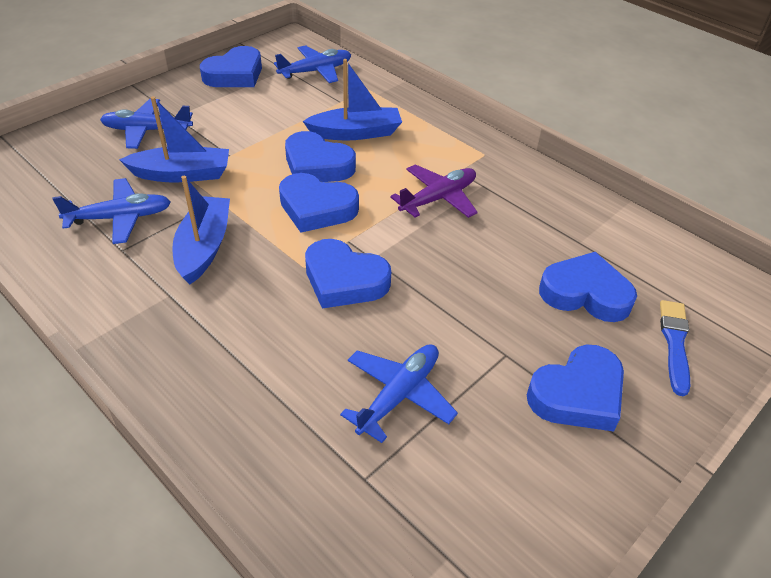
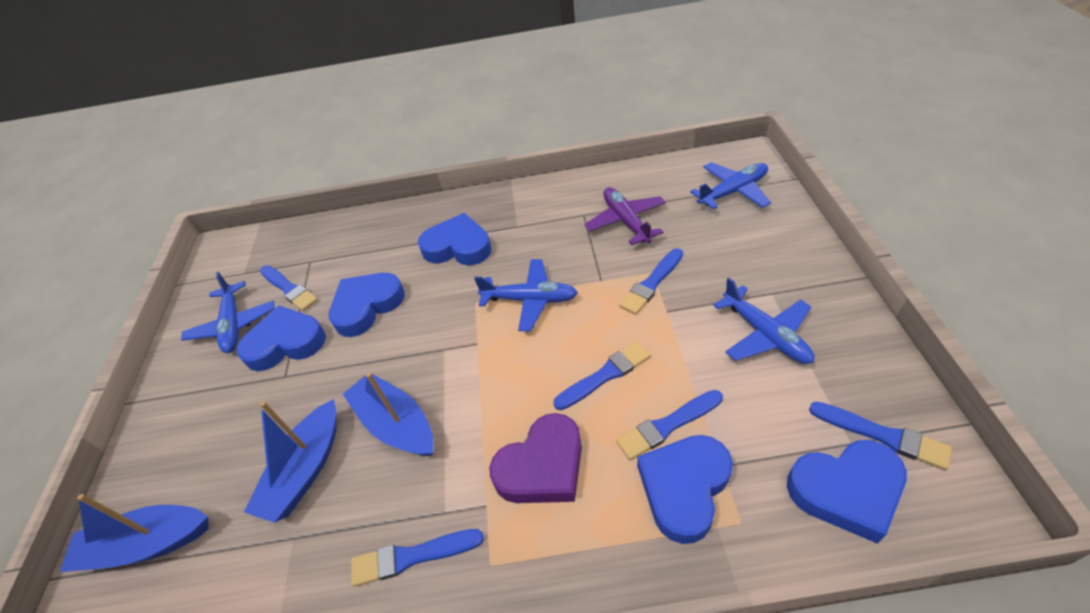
blue brush: [660,300,690,397] = 1 -> [260,265,318,311] [351,529,484,587] [553,341,651,410] [616,390,723,460] [619,248,683,315] [809,402,952,470] = 6
blue heart: [200,46,262,87] [279,173,359,233] [285,131,356,182] [305,239,391,309] [527,345,624,432] [539,252,637,322] = 6 -> [236,306,326,371] [329,273,405,337] [418,213,491,265] [637,435,733,544] [787,440,907,544] = 5
purple heart: none = 0 -> [489,413,582,503] = 1

